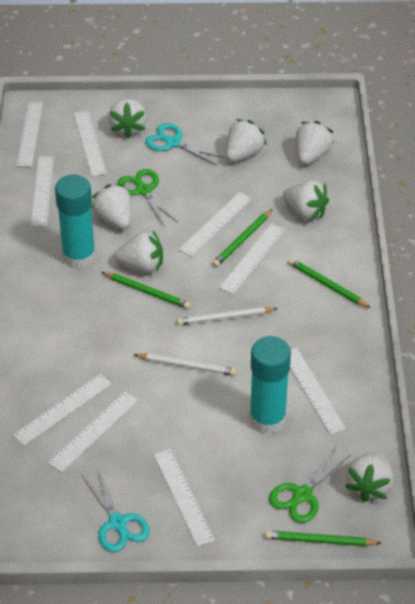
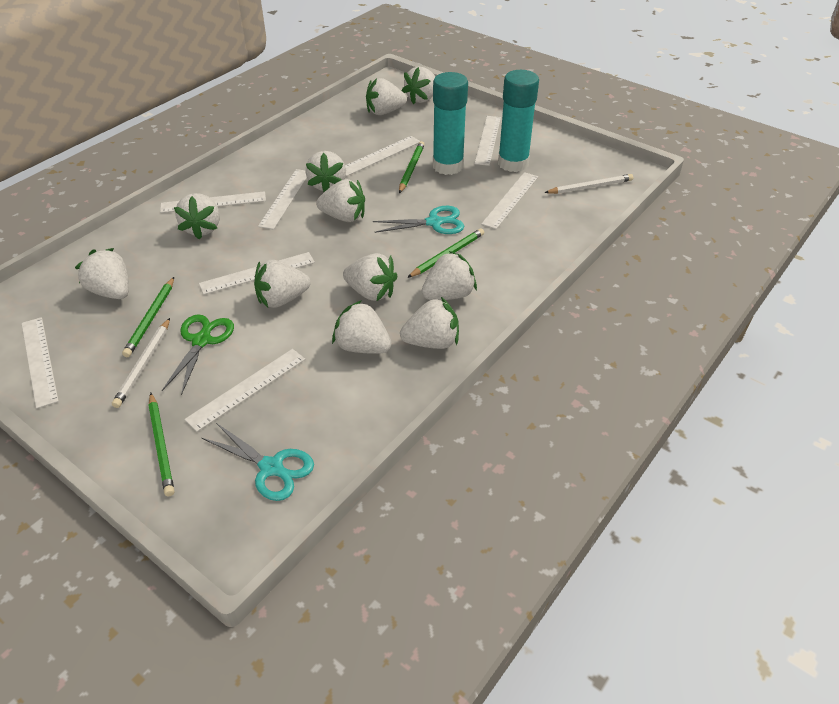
green scissors: [117,169,177,226] [269,447,350,523] = 2 -> [162,314,234,395] = 1
white ruler: [13,374,112,446] [17,102,43,167] [31,157,54,226] [48,392,138,473] [74,111,107,176] [154,449,215,547] [179,192,252,257] [219,224,285,294] [290,348,346,434] = 9 -> [22,317,59,409] [160,191,266,213] [184,349,305,432] [199,252,315,295] [258,169,307,230] [345,136,420,176] [474,116,501,166] [481,172,538,229] = 8
white strawberry: [91,184,132,229] [109,98,147,139] [115,231,163,273] [226,119,267,162] [283,180,329,221] [296,121,334,165] [345,451,393,502] = 7 -> [75,248,129,299] [174,193,220,240] [254,260,311,308] [306,151,346,192] [316,179,365,222] [332,300,392,354] [343,253,398,301] [366,78,407,115] [400,297,459,349] [402,67,435,104] [422,251,477,300] = 11

